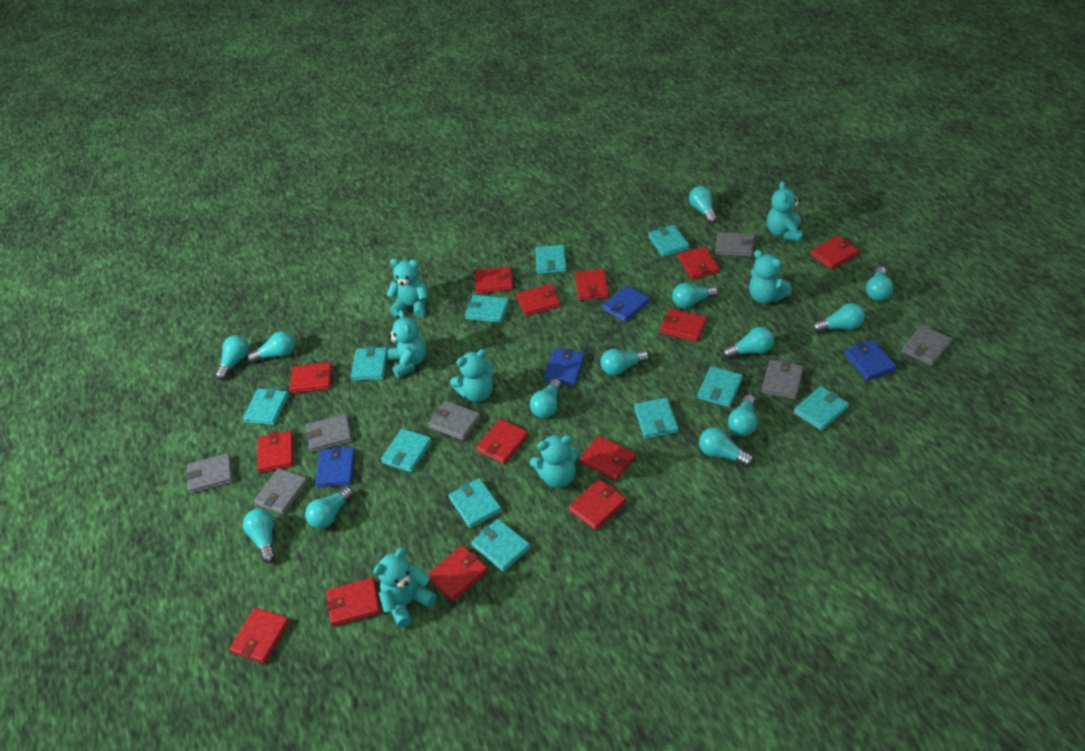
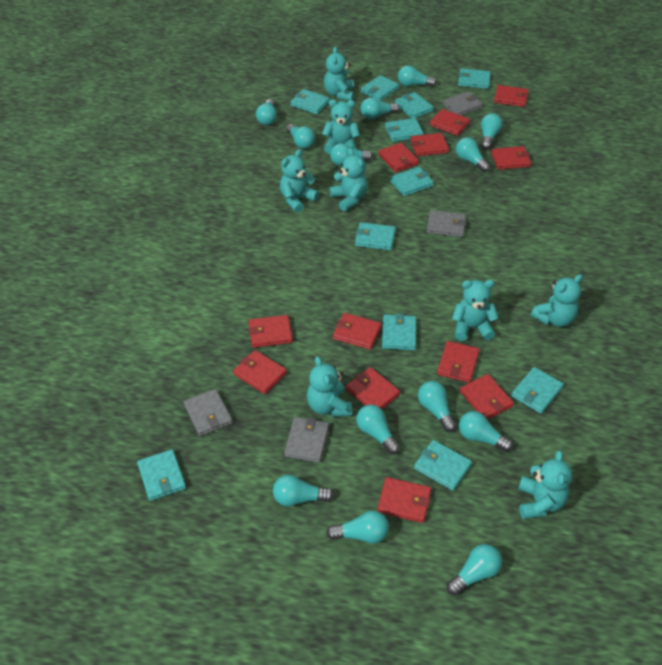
blue wallet: [315,446,355,488] [544,348,585,386] [602,285,650,322] [844,340,897,381] = 4 -> none = 0
grey wallet: [185,453,233,494] [254,468,308,515] [306,414,352,452] [428,401,481,441] [715,232,755,257] [762,360,804,399] [901,325,953,366] = 7 -> [184,389,233,436] [284,417,329,463] [427,210,466,237] [443,91,483,115] = 4
red wallet: [229,607,290,664] [257,431,293,473] [290,362,332,394] [326,577,380,627] [427,545,488,601] [475,266,513,294] [476,419,528,464] [516,284,561,316] [569,479,626,530] [575,269,609,301] [580,436,635,481] [660,309,707,342] [678,247,720,280] [810,236,859,269] = 14 -> [233,350,287,394] [248,315,293,348] [333,313,382,350] [346,367,400,409] [377,477,431,523] [378,143,419,172] [410,133,449,156] [430,109,470,136] [437,341,480,383] [460,374,514,420] [491,146,531,170] [494,85,529,107] = 12
turquoise teddy bear: [373,548,437,628] [387,258,428,318] [388,310,426,378] [450,349,494,402] [530,434,580,488] [749,250,791,304] [767,181,803,241] = 7 -> [280,149,319,213] [307,356,352,417] [322,100,360,154] [324,47,354,101] [330,148,368,211] [452,280,499,341] [518,450,572,519] [531,274,583,327] = 8

